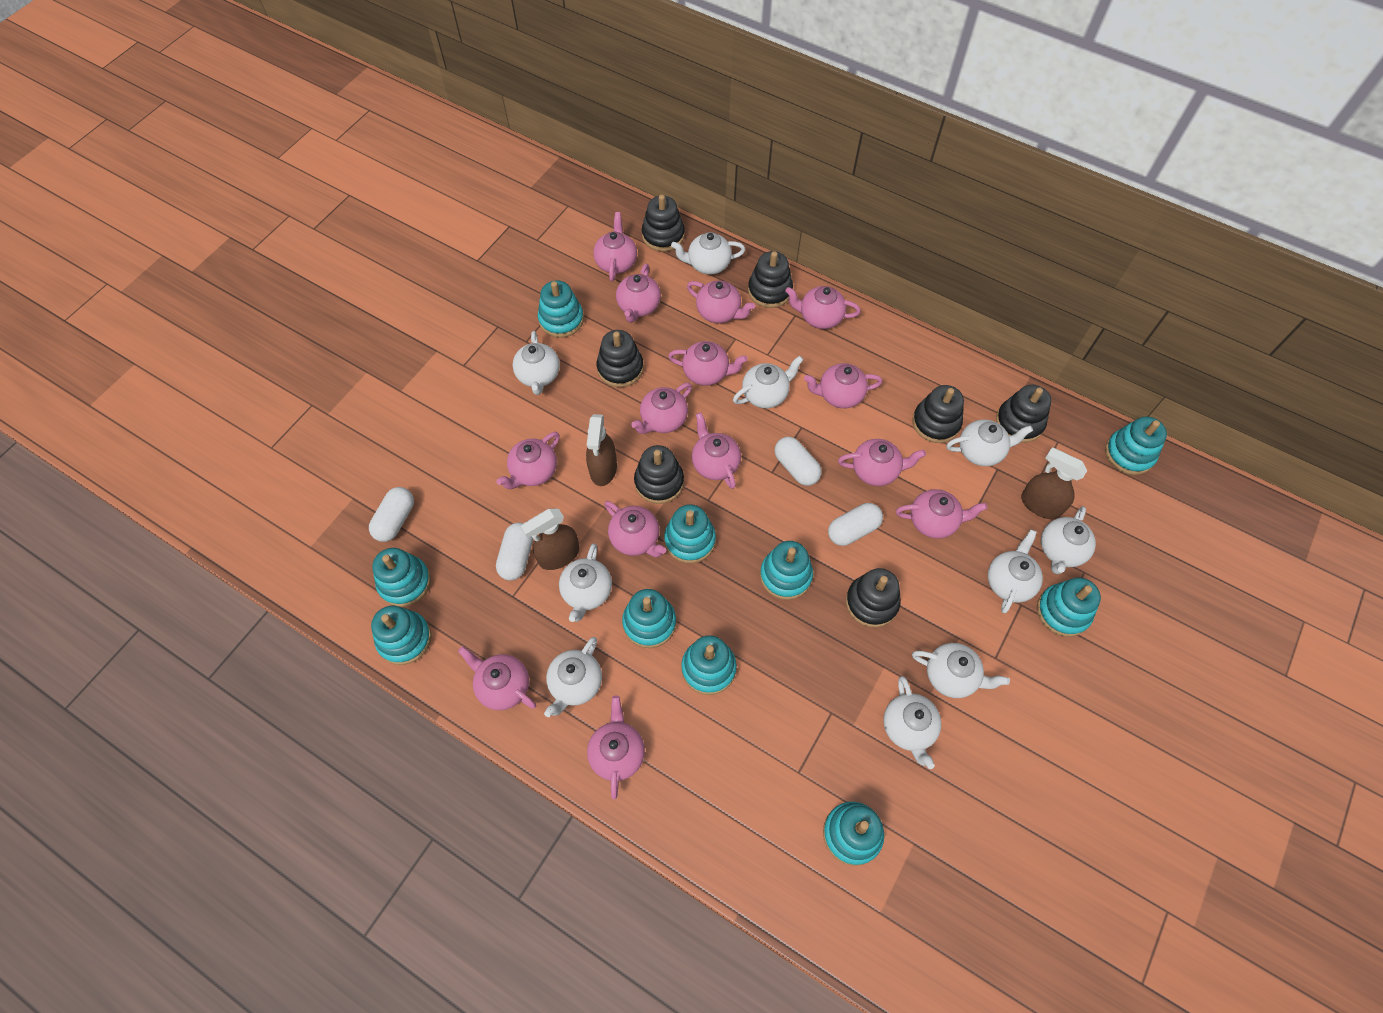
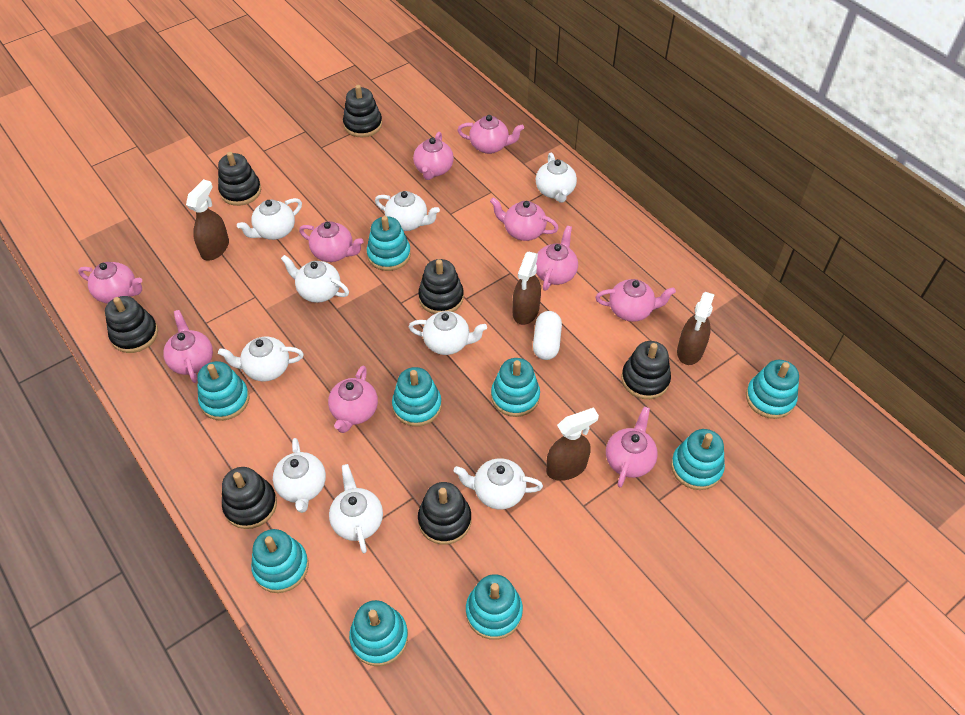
brown spray bottle: [521,509,579,570] [586,414,617,486] [1021,447,1087,519] = 3 -> [186,179,229,261] [513,252,541,325] [546,407,599,481] [677,292,715,365] = 4
pink teapot: [458,646,536,710] [496,432,560,489] [587,695,645,799] [594,212,637,281] [604,501,666,557] [616,264,661,323] [631,383,692,434] [668,341,748,386] [687,280,755,323] [692,413,741,489] [785,286,861,329] [804,363,882,408] [838,439,926,486] [896,489,987,539] = 14 -> [78,262,142,304] [163,310,213,383] [299,221,364,262] [328,366,378,433] [413,132,454,180] [457,115,524,154] [490,197,559,241] [536,226,578,291] [595,279,676,322] [606,406,658,487] = 10
turquoise stacking toy: [371,606,432,665] [372,548,431,607] [538,280,584,338] [622,589,676,648] [664,504,716,563] [681,635,737,695] [760,541,813,600] [823,802,884,866] [1037,578,1101,637] [1105,417,1167,475] = 10 -> [197,361,249,421] [251,529,309,593] [349,600,408,666] [367,216,411,271] [392,367,442,427] [466,574,523,640] [491,358,540,417] [671,429,725,490] [746,360,799,419] = 9
white capsule: [369,487,414,542] [496,523,533,581] [774,437,822,486] [828,503,883,546] = 4 -> [533,311,562,360] = 1
white teapot: [512,331,560,395] [544,637,602,717] [559,543,612,622] [671,232,745,275] [733,356,804,408] [883,676,941,769] [912,643,1010,698] [946,420,1033,466] [988,529,1043,613] [1041,506,1096,574] = 10 -> [218,337,304,381] [237,198,302,240] [273,438,326,513] [281,255,349,303] [329,464,383,553] [375,191,440,231] [409,311,487,355] [454,458,543,509] [536,153,577,203] = 9

